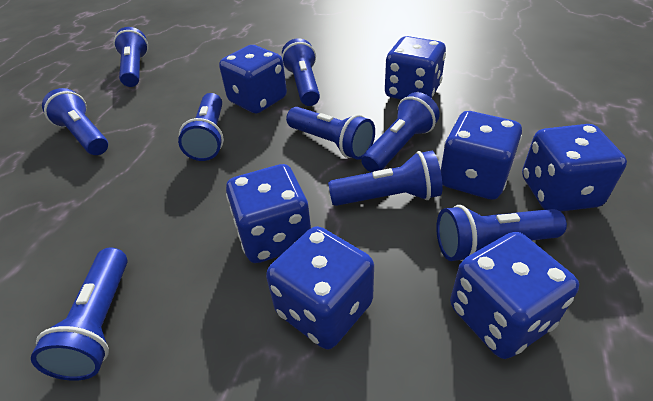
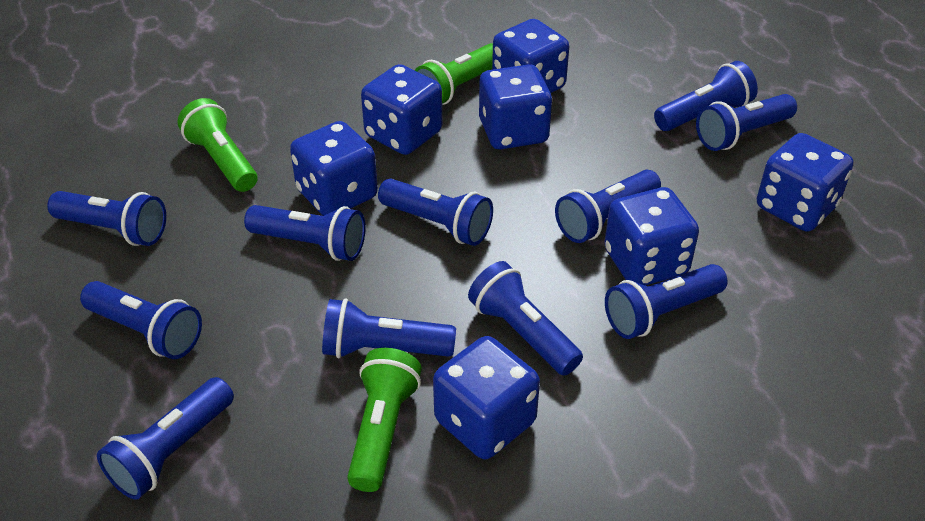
blue flashlight: [31,248,128,381] [42,88,108,155] [113,27,148,87] [178,93,224,161] [282,38,320,106] [286,107,375,160] [328,151,443,206] [361,92,440,172] [436,205,567,261] = 9 -> [47,191,166,246] [80,281,202,359] [97,377,234,500] [244,205,366,261] [322,299,456,358] [378,179,493,246] [468,261,583,376] [555,170,661,243] [605,264,728,339] [654,61,758,131] [696,94,797,151] = 11
green flashlight: none = 0 -> [178,98,257,192] [347,348,422,492] [415,43,493,105] = 3

